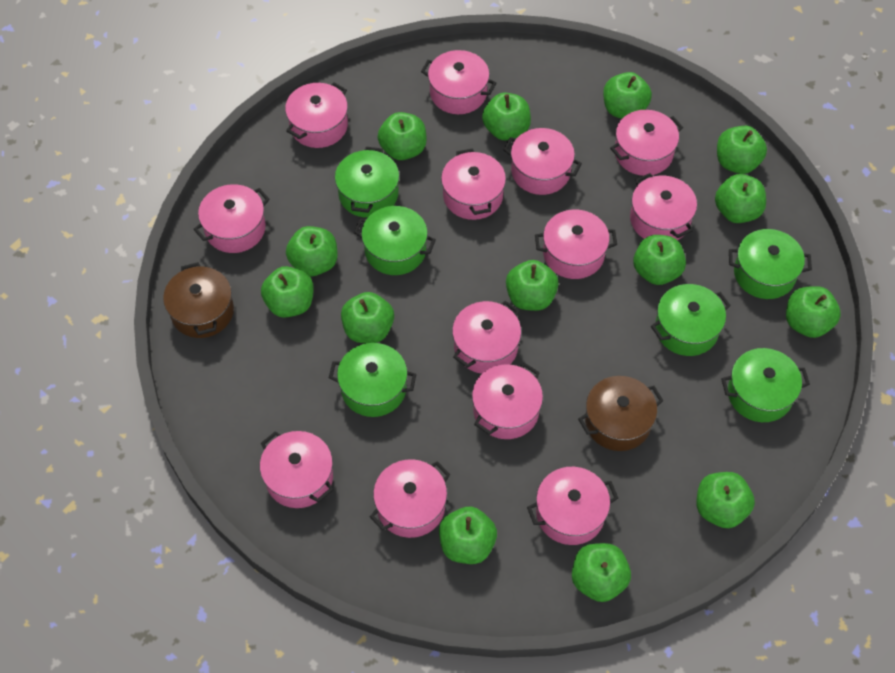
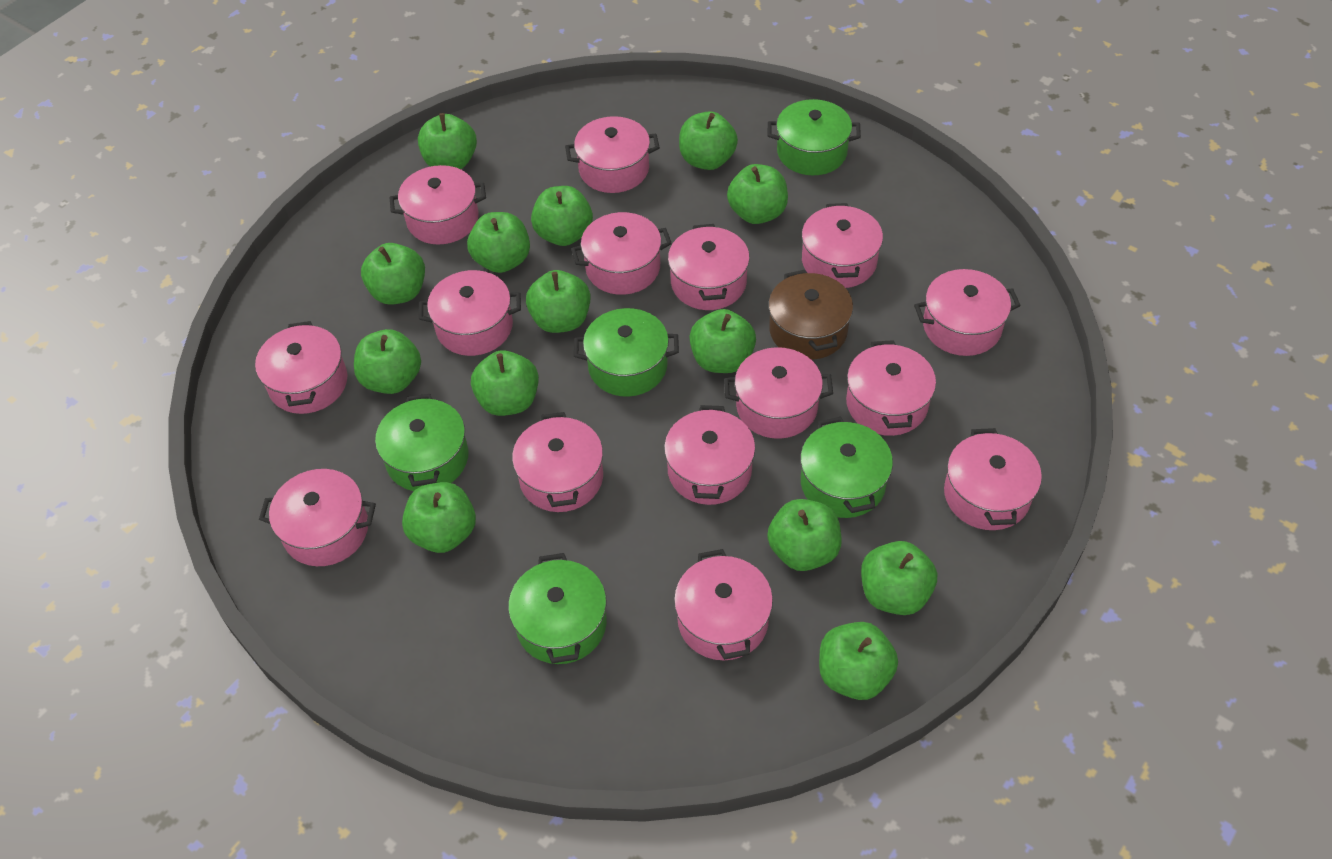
brown pot: [163,262,234,338] [578,376,664,451] = 2 -> [768,270,853,360] = 1
green pot: [329,343,417,417] [335,147,399,218] [354,206,436,275] [651,284,731,356] [721,348,810,422] [729,229,812,299] = 6 -> [375,394,469,491] [508,553,607,664] [574,308,679,397] [768,99,861,175] [800,417,893,518] = 5
pink pot: [193,184,270,253] [260,431,333,508] [285,82,348,148] [370,459,450,538] [421,50,496,114] [441,149,506,220] [452,301,521,374] [472,363,543,439] [503,128,582,195] [527,467,618,545] [535,210,617,279] [610,110,683,176] [630,173,697,240] = 13 -> [255,321,347,414] [259,469,376,566] [390,165,486,245] [419,270,521,356] [512,412,603,512] [565,116,660,193] [571,212,672,295] [664,405,755,505] [668,224,750,310] [674,549,773,660] [724,347,833,439] [802,203,883,288] [846,340,936,436] [914,269,1021,356] [944,428,1042,530] = 15

